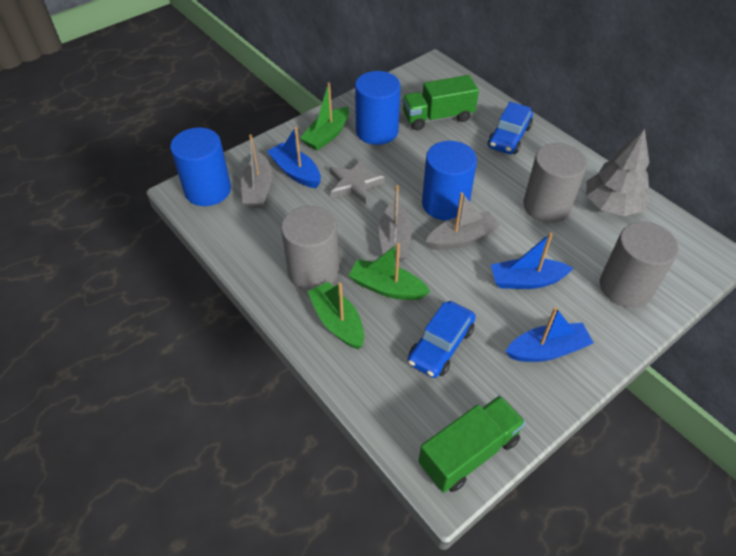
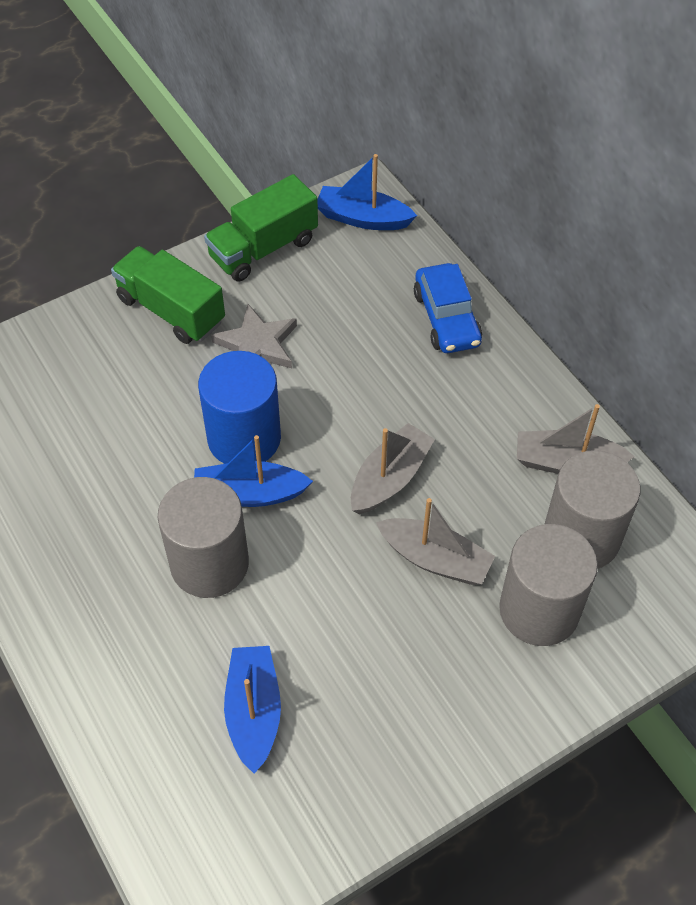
blue car: [408,301,476,378] [488,102,533,154] = 2 -> [414,263,482,353] = 1
blue cylinder: [170,128,231,206] [355,71,401,145] [422,141,477,221] = 3 -> [198,351,281,464] = 1
green boat: [300,82,349,151] [307,282,364,349] [349,243,431,300] = 3 -> none = 0
grey tree: [586,129,650,216] = 1 -> none = 0

